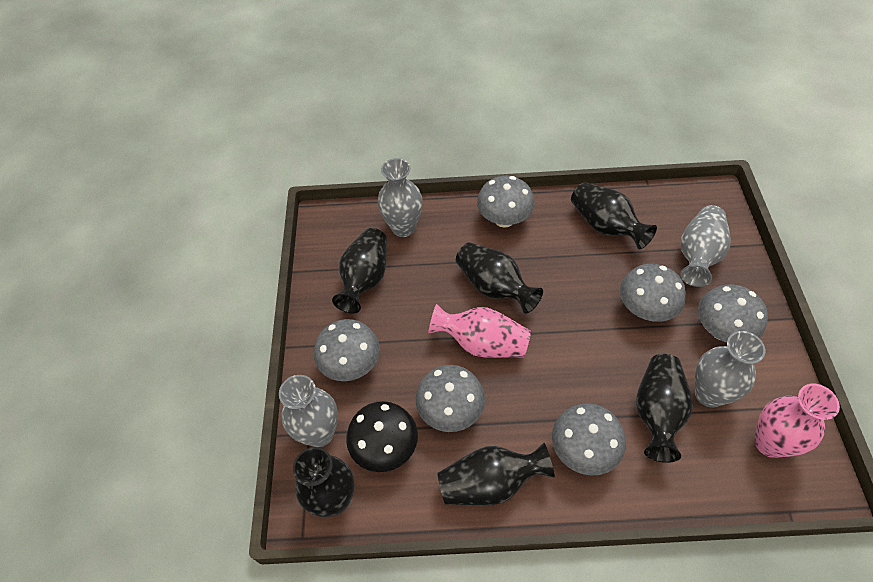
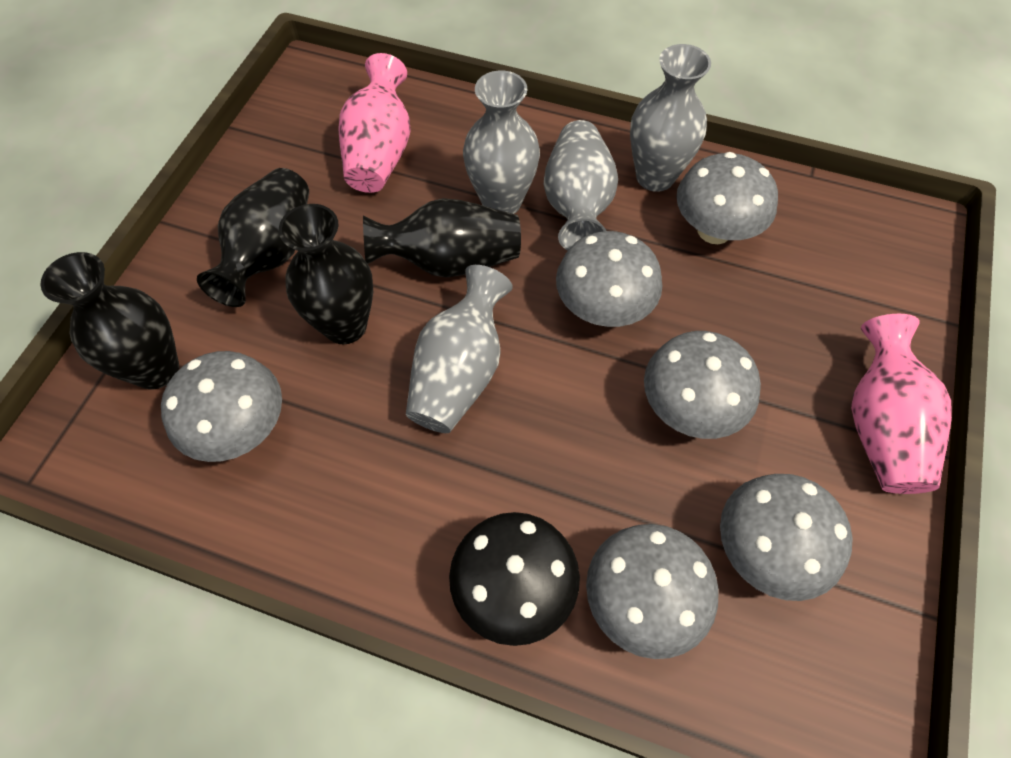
black vase: [293,447,355,517] [332,228,387,314] [437,443,555,505] [456,242,543,314] [571,182,657,249] [636,354,693,463] = 6 -> [40,252,179,389] [197,168,309,307] [279,204,373,344] [363,198,521,278] = 4

